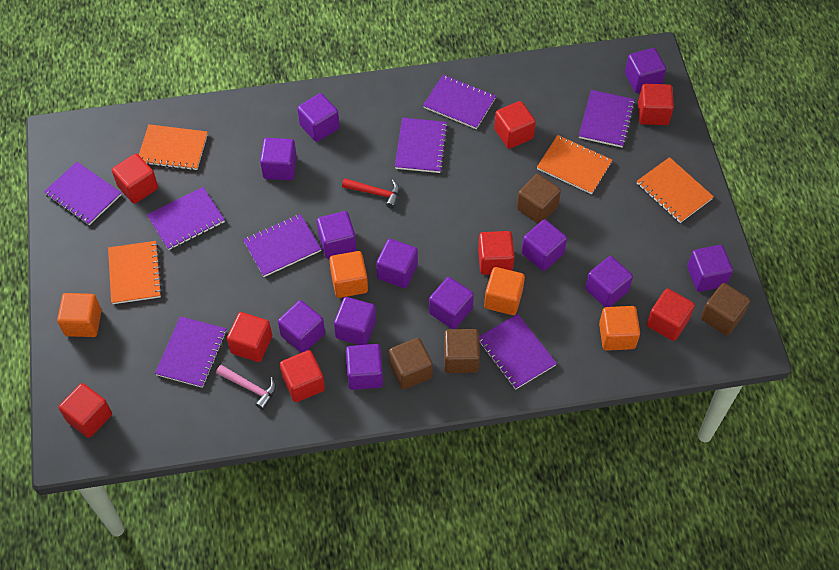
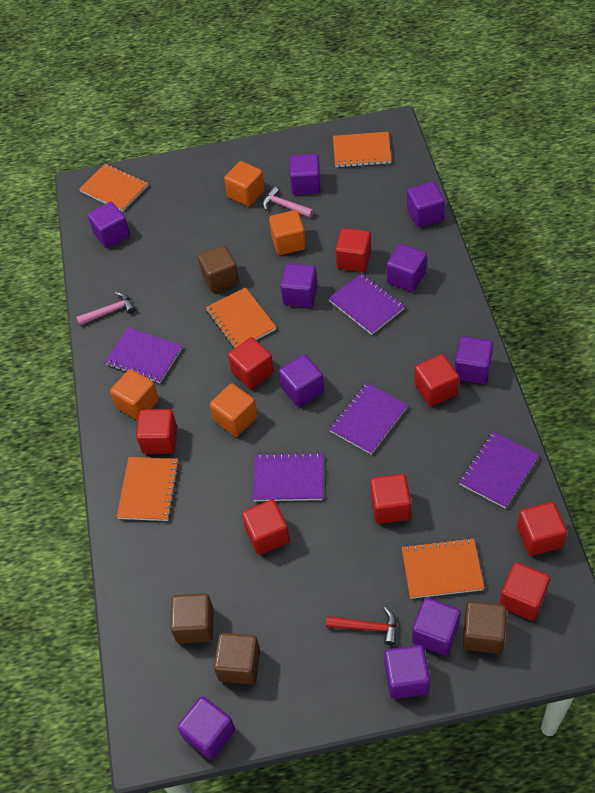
orange notebook: [108,241,162,304] [139,124,208,171] [537,135,612,194] [637,157,714,223] = 4 -> [79,163,148,212] [117,457,179,521] [206,287,276,348] [333,132,392,168] [402,538,484,599] = 5
pink hammer: [216,365,276,410] = 1 -> [76,292,136,325] [262,186,314,218] = 2
purple cube: [260,138,297,180] [278,300,325,353] [297,93,340,142] [317,211,356,259] [334,297,376,345] [346,344,383,390] [376,239,418,288] [429,277,474,329] [521,219,567,271] [585,256,633,307] [625,48,666,93] [687,245,733,292] = 12 -> [87,202,130,248] [177,696,235,760] [279,355,324,407] [281,264,318,307] [290,154,321,195] [384,645,430,699] [387,244,427,292] [407,182,445,227] [412,598,461,656] [454,336,493,384] = 10
purple notebook: [44,162,122,225] [147,187,225,250] [155,316,226,388] [243,214,321,277] [395,118,448,173] [423,75,496,129] [479,314,557,390] [579,90,635,148] = 8 -> [105,327,182,383] [253,452,323,501] [328,273,405,335] [329,383,408,454] [459,432,539,508] = 5

